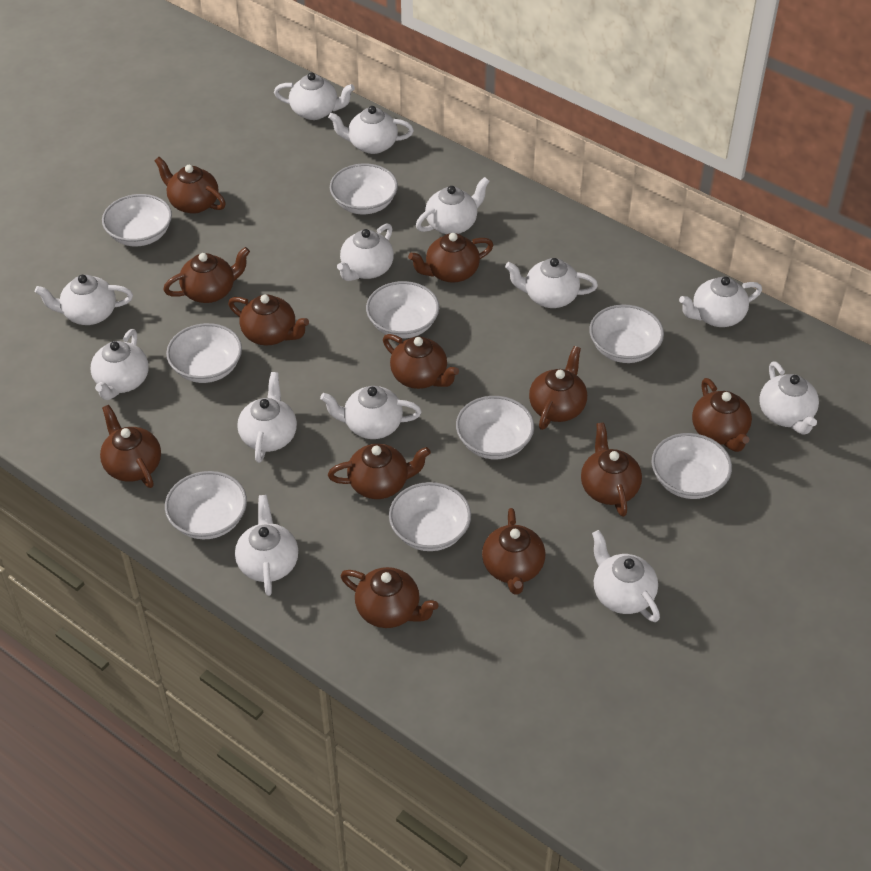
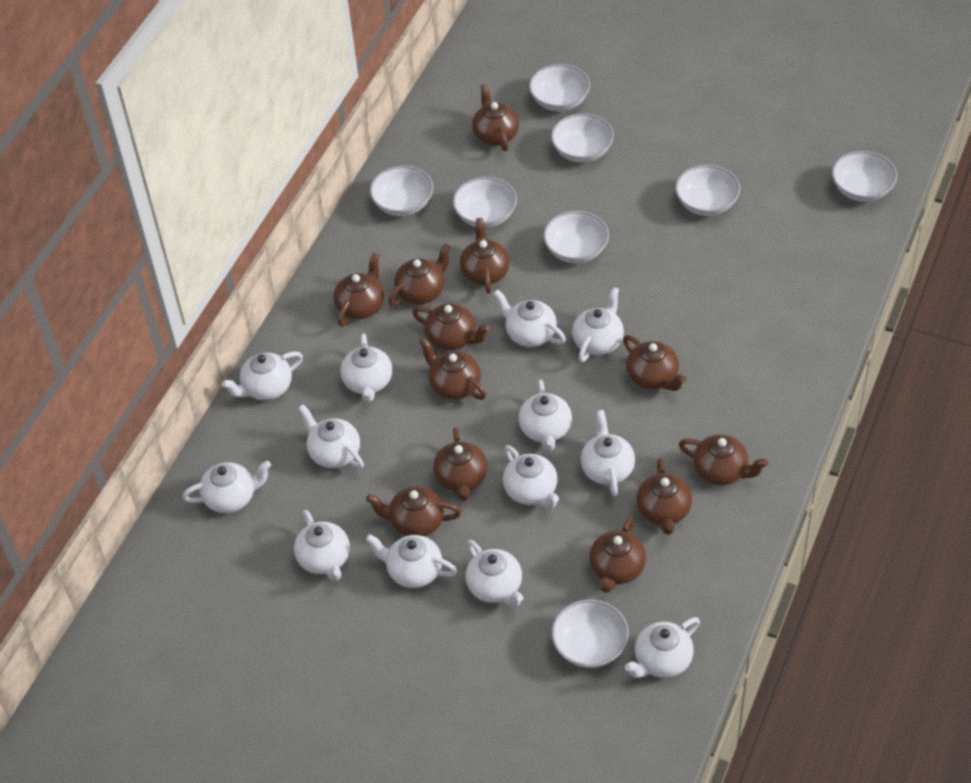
white bowl: [102,194,172,246] [165,471,247,539] [166,323,242,383] [330,163,398,214] [366,281,439,339] [389,482,471,551] [456,396,534,459] [589,305,664,363] [652,433,732,499] = 9 -> [370,166,433,216] [453,177,517,228] [529,64,590,111] [543,211,609,263] [551,113,614,163] [551,599,629,668] [675,165,740,216] [832,151,897,202] = 8

